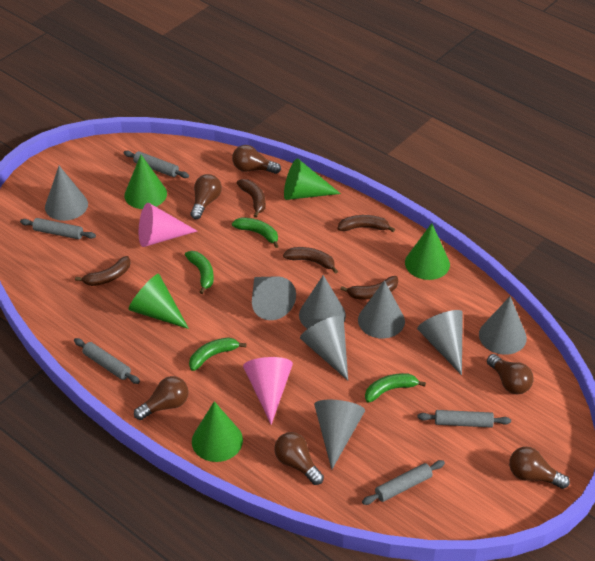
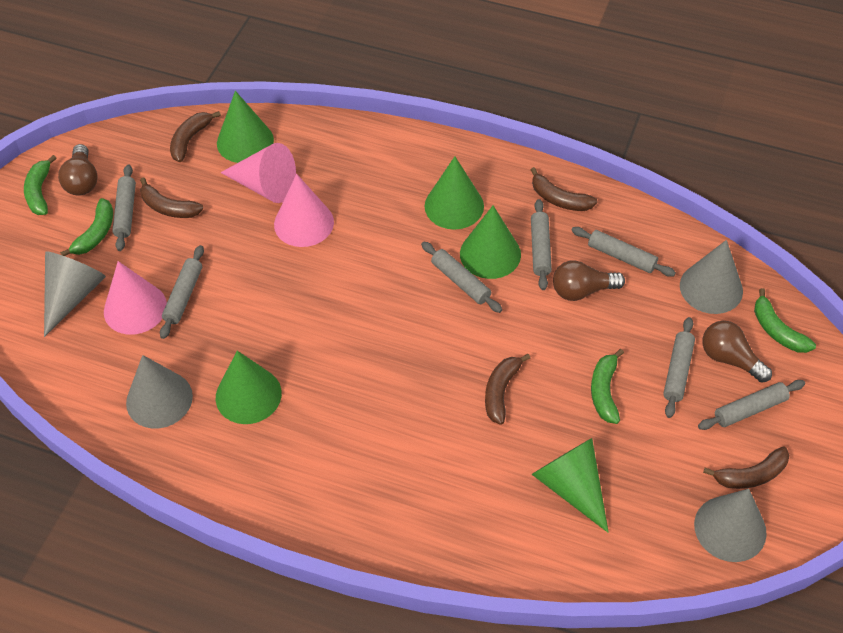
brown light bulb: [134,376,189,420] [190,174,222,219] [232,145,281,174] [274,432,324,485] [487,354,534,394] [509,447,570,489] = 6 -> [58,144,98,196] [553,260,625,301] [702,321,772,383] = 3
grey cone: [45,166,88,221] [252,276,296,320] [299,275,346,329] [300,316,348,380] [314,400,365,469] [358,280,405,339] [417,310,463,375] [479,296,527,355] = 8 -> [44,251,106,337] [126,355,193,428] [680,240,743,314] [694,489,767,562] = 4
grey rolling pin: [20,218,96,239] [74,338,140,384] [124,151,189,178] [362,460,445,505] [417,410,511,428] = 5 -> [112,164,136,251] [160,245,204,339] [421,242,502,313] [531,199,552,290] [572,227,676,277] [663,317,695,418] [698,380,805,430] = 7
pink cone: [139,203,197,247] [243,357,293,425] = 2 -> [104,261,167,335] [220,143,296,203] [274,174,334,247] = 3

